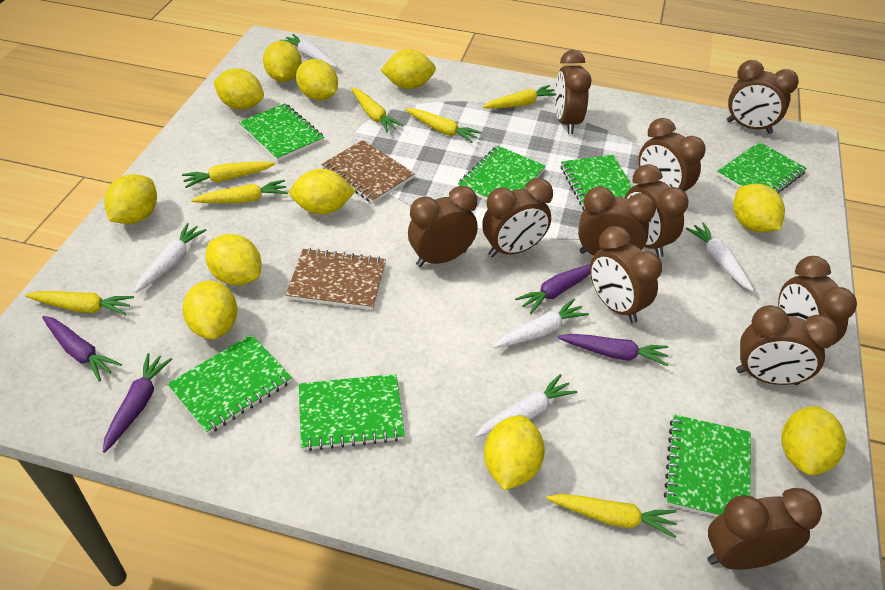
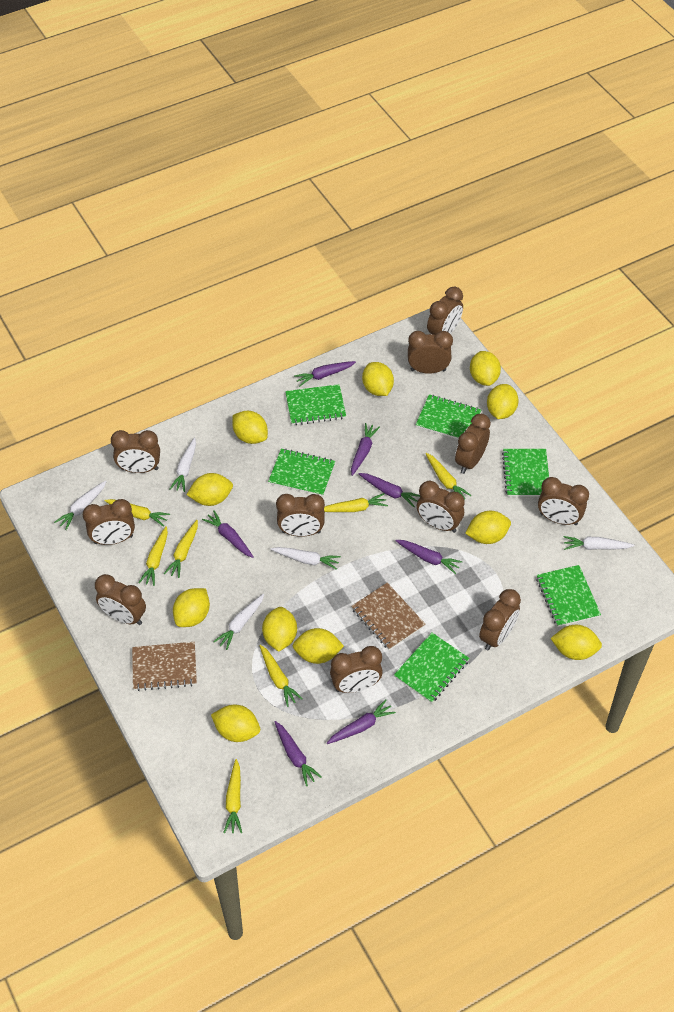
green notebook: [167,334,292,434] [239,103,324,161] [299,374,405,451] [458,145,546,201] [561,155,633,210] [664,414,751,517] [717,142,807,194] = 7 -> [268,449,335,496] [285,384,346,425] [394,633,470,703] [416,394,481,439] [502,449,549,497] [536,565,601,627] = 6
purple carrot: [42,316,122,382] [103,353,172,453] [515,264,590,314] [558,334,668,366] = 4 -> [202,510,253,558] [275,721,322,786] [294,361,356,386] [327,699,396,744] [351,423,380,476] [359,473,421,507] [395,540,462,574] = 7

